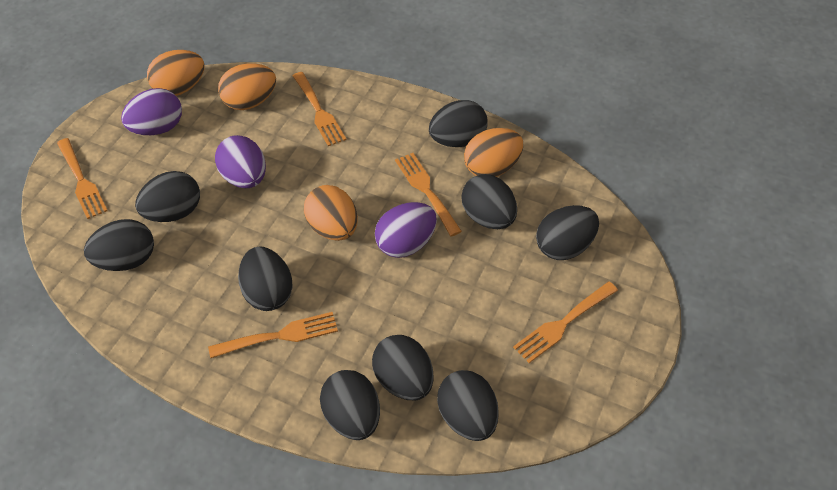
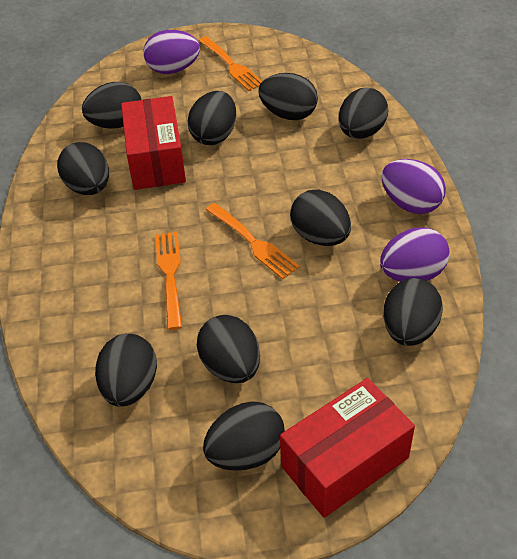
black egg: [84,219,154,271] [135,171,200,222] [238,246,293,311] [320,370,380,440] [372,335,434,400] [429,100,488,147] [437,370,499,441] [461,174,517,229] [536,205,599,260] = 9 -> [57,142,109,195] [82,82,141,129] [95,334,157,407] [187,91,236,145] [197,315,260,383] [203,401,285,471] [258,73,318,120] [290,190,351,246] [339,88,388,139] [383,278,443,346] = 10
orange egg: [147,50,205,96] [218,63,276,110] [304,185,358,241] [464,128,523,177] = 4 -> none = 0
orange fork: [57,138,107,219] [208,312,338,358] [293,72,346,146] [395,153,462,237] [513,281,618,363] = 5 -> [155,232,182,330] [198,36,263,91] [206,203,300,279] = 3
red box: none = 0 -> [121,96,186,190] [280,378,415,518] = 2

